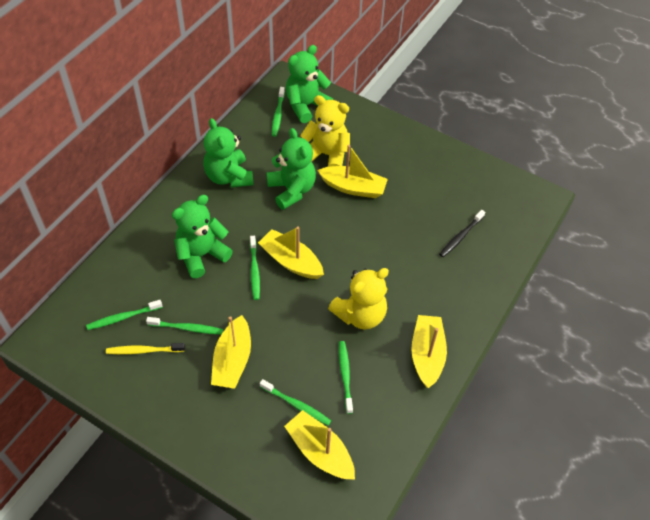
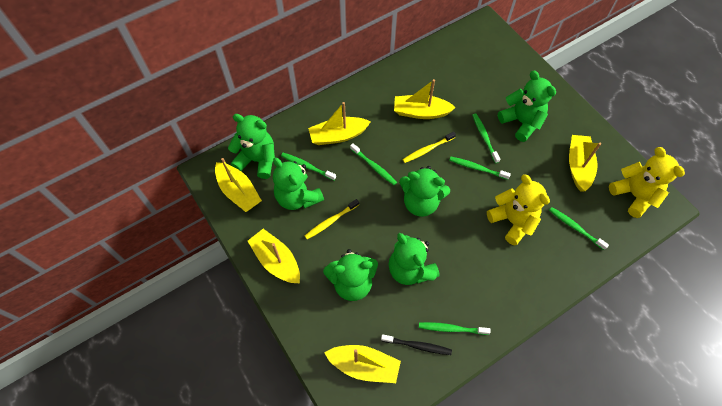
green teddy bear: [172,195,233,278] [203,118,254,188] [267,128,316,210] [286,45,333,123] = 4 -> [228,114,275,179] [273,158,324,210] [323,249,378,301] [388,233,440,285] [399,166,450,217] [498,71,556,142] = 6
yellow boat: [211,315,251,389] [258,226,324,279] [284,410,355,480] [318,145,388,198] [411,315,447,388] = 5 -> [215,158,262,212] [248,229,300,283] [308,102,370,145] [324,345,401,383] [394,79,456,119] [569,135,601,191] = 6
yellow toothbrush: [106,343,185,354] = 1 -> [305,199,359,239] [402,132,456,163] = 2

